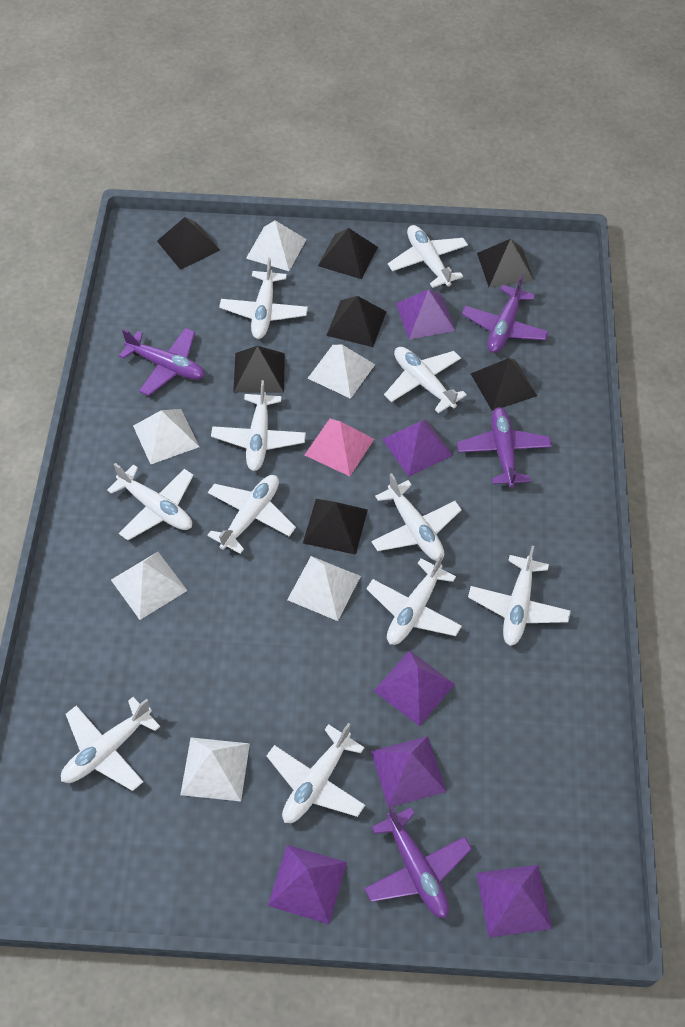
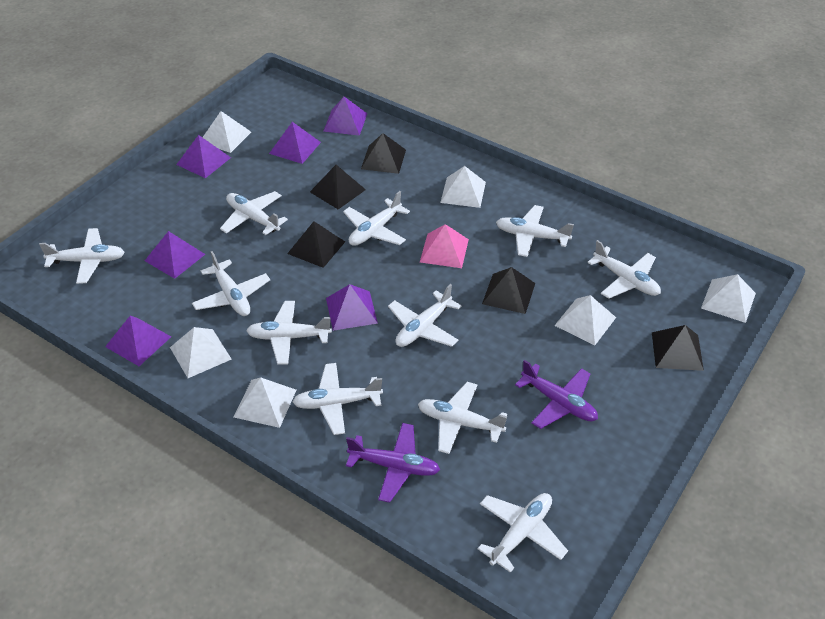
black pyramid: [157,217,220,270] [233,346,285,393] [303,499,368,555] [318,228,378,279] [326,296,387,347] [471,358,537,411] [477,239,534,287] = 7 -> [287,221,345,268] [310,165,366,209] [361,133,406,174] [482,267,535,314] [652,325,704,371] = 5
purple plane: [119,328,205,396] [364,805,472,919] [457,407,552,488] [462,275,549,353] = 4 -> [346,423,440,503] [515,360,598,429] = 2

